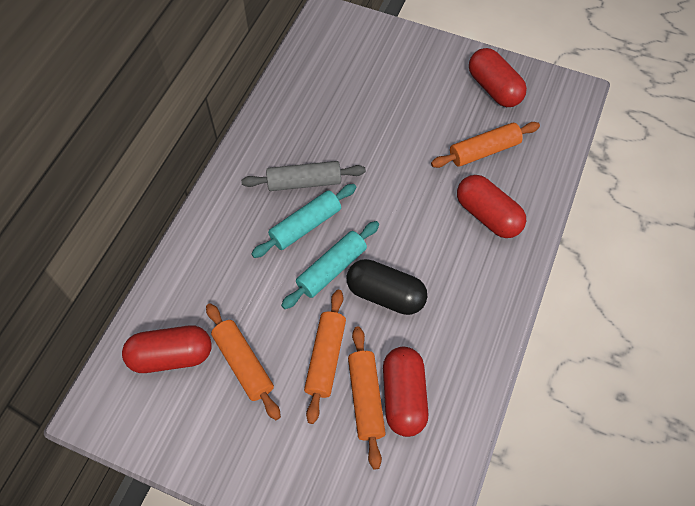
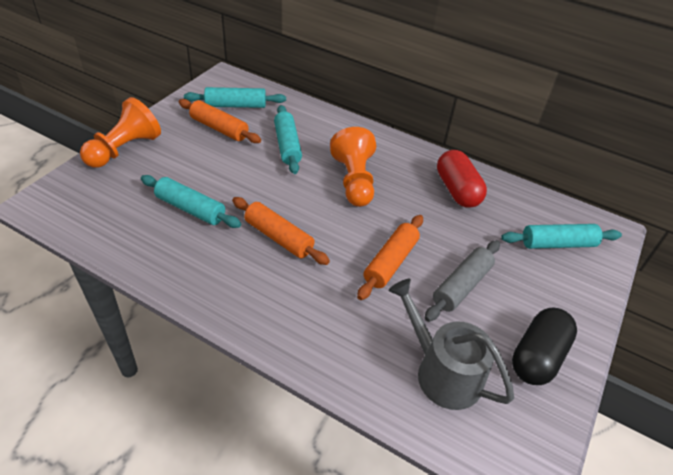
grey watering can: none = 0 -> [388,279,514,410] = 1
orange pawn: none = 0 -> [80,97,161,168] [330,127,376,207] = 2
orange rolling pin: [206,303,281,420] [304,290,346,424] [348,327,386,469] [431,122,540,168] = 4 -> [179,99,261,143] [232,197,330,265] [357,215,423,300] = 3
red capsule: [122,325,212,373] [383,347,428,437] [457,175,526,238] [469,48,527,107] = 4 -> [437,150,487,208] = 1
turquoise rolling pin: [251,184,356,258] [281,221,379,309] = 2 -> [141,175,241,228] [184,87,286,108] [274,105,302,174] [501,224,622,249] = 4

